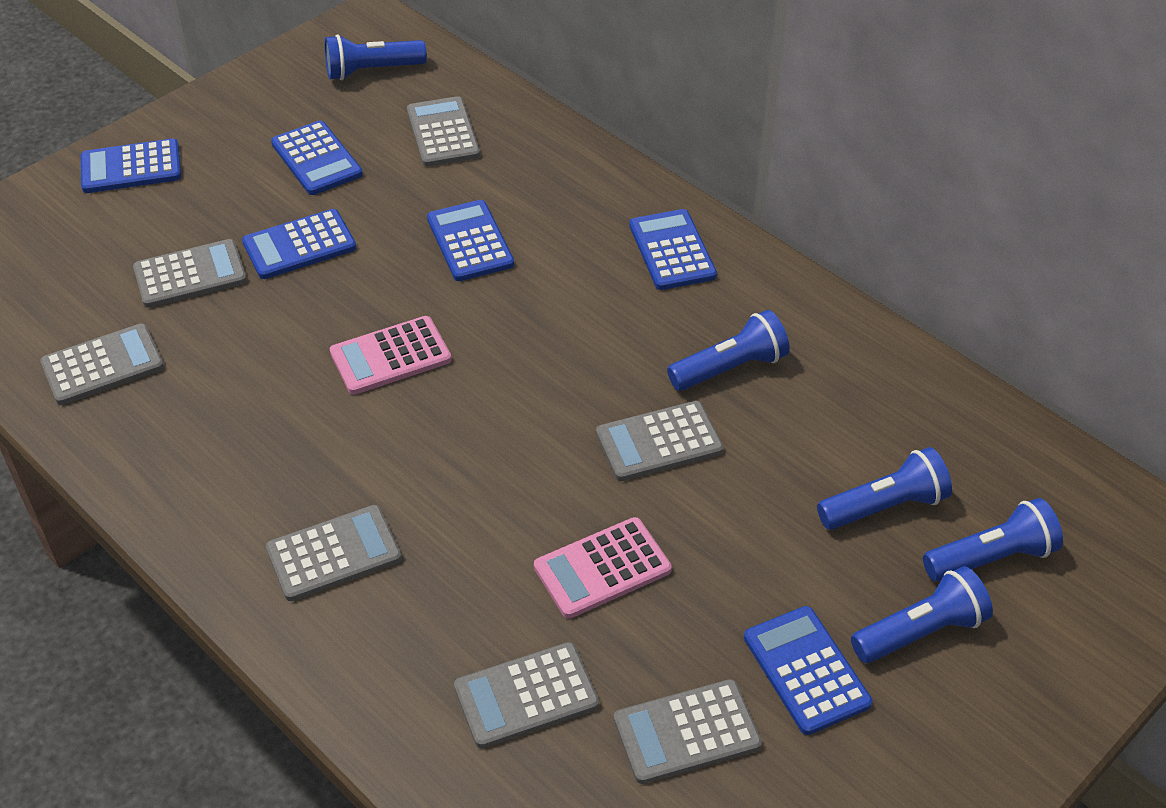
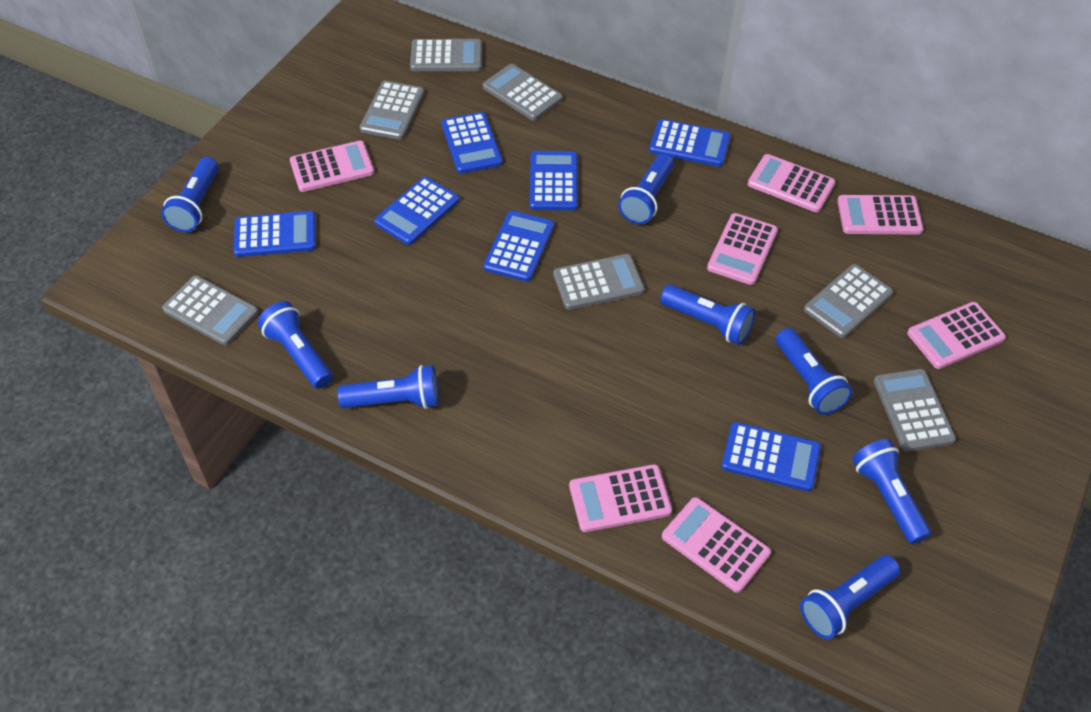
blue calculator: [81,139,181,193] [242,209,356,279] [271,121,363,195] [427,200,514,281] [629,209,717,290] [744,606,872,735] = 6 -> [233,211,316,257] [374,177,459,245] [441,112,503,174] [483,211,554,282] [530,151,578,210] [649,119,731,167] [722,422,821,491] = 7
blue flashlight: [325,34,427,80] [667,310,790,391] [817,447,952,530] [851,566,993,663] [923,498,1063,582] = 5 -> [161,157,219,232] [258,301,333,389] [338,365,439,409] [618,154,674,224] [660,285,755,345] [776,328,852,415] [800,555,900,639] [852,439,931,544] = 8
pink calculator: [330,316,452,395] [534,517,672,619] = 2 -> [290,141,374,192] [569,464,672,532] [662,497,771,593] [707,213,778,285] [748,154,835,212] [837,195,923,235] [907,302,1006,369] = 7

